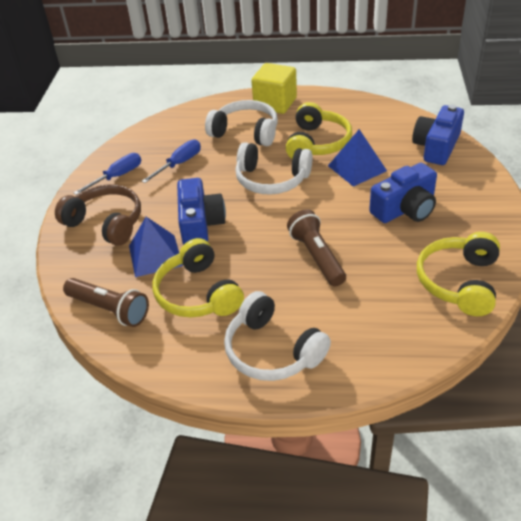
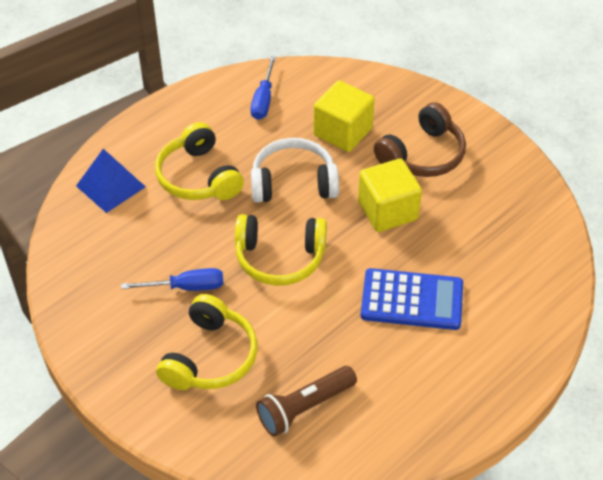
blue calculator: none = 0 -> [361,268,463,330] = 1
blue camera: [177,178,226,245] [369,163,437,223] [412,105,464,165] = 3 -> none = 0
blue pyramid: [129,217,183,277] [328,129,387,187] = 2 -> [76,149,145,213] = 1
brown flashlight: [63,278,149,327] [287,209,346,287] = 2 -> [256,366,357,437] = 1
white headphones: [205,100,278,146] [224,291,331,381] [235,142,313,195] = 3 -> [251,138,339,203] = 1
yellow cube: [251,63,297,114] = 1 -> [314,80,375,152] [358,158,422,232] = 2

